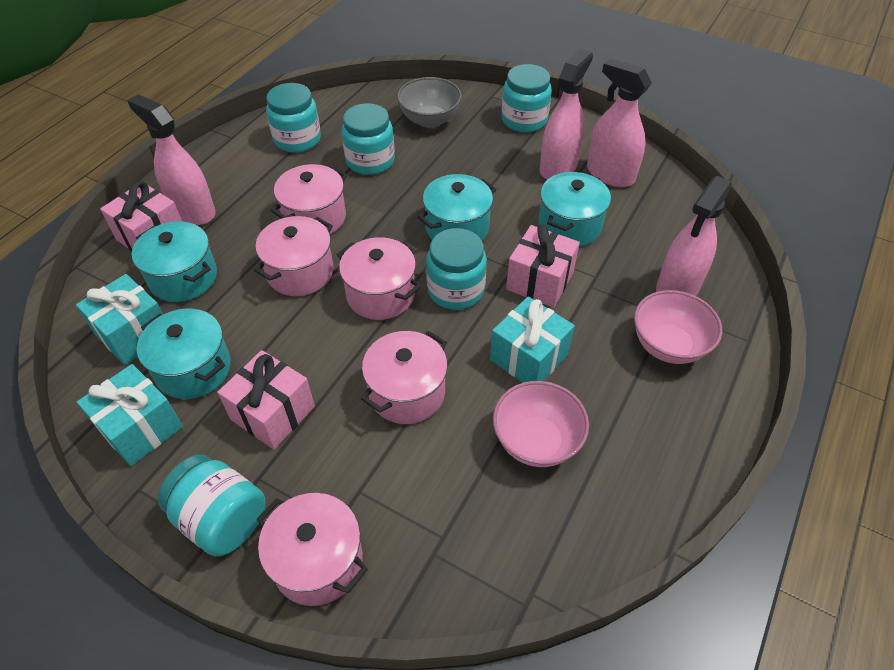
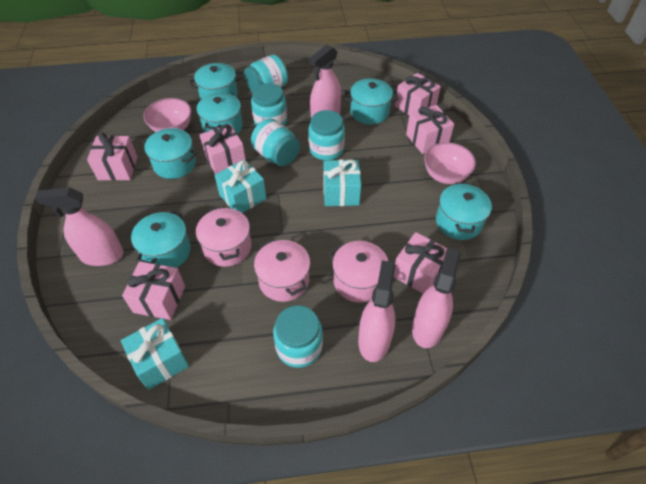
grey bowl: [397,77,462,128] = 1 -> none = 0
pink gift: [100,181,182,251] [218,350,315,449] [506,225,580,308] = 3 -> [87,133,138,181] [122,261,185,320] [199,124,246,174] [394,232,447,293] [395,73,441,115] [406,105,454,154] = 6
pink pot: [254,216,334,296] [257,493,368,606] [270,164,347,234] [337,237,421,320] [361,331,448,424] = 5 -> [196,206,252,267] [254,238,310,302] [328,241,394,303] = 3
turquoise pot: [132,221,217,302] [137,309,231,399] [418,174,497,241] [539,172,611,247] = 4 -> [131,210,191,268] [142,128,197,179] [189,63,242,99] [197,92,243,134] [345,78,398,124] [436,182,492,240] = 6

